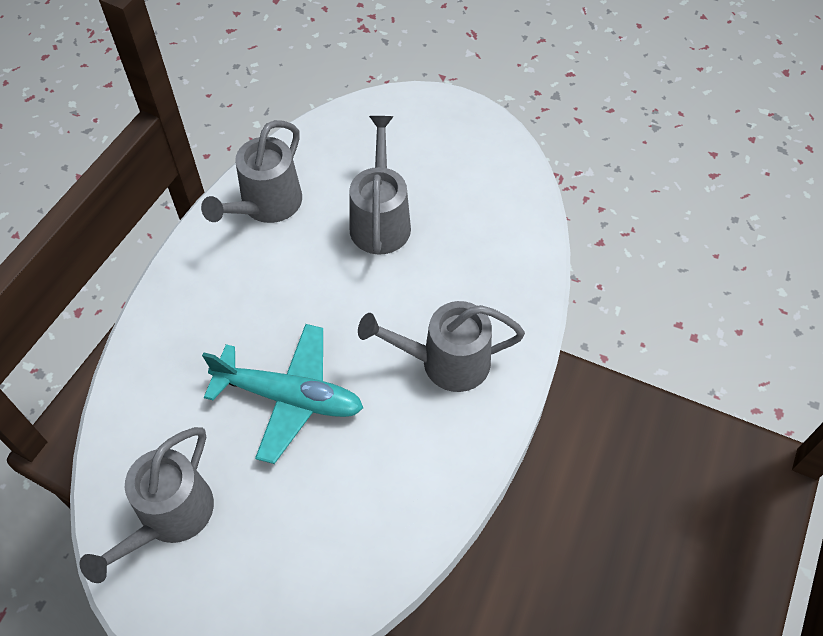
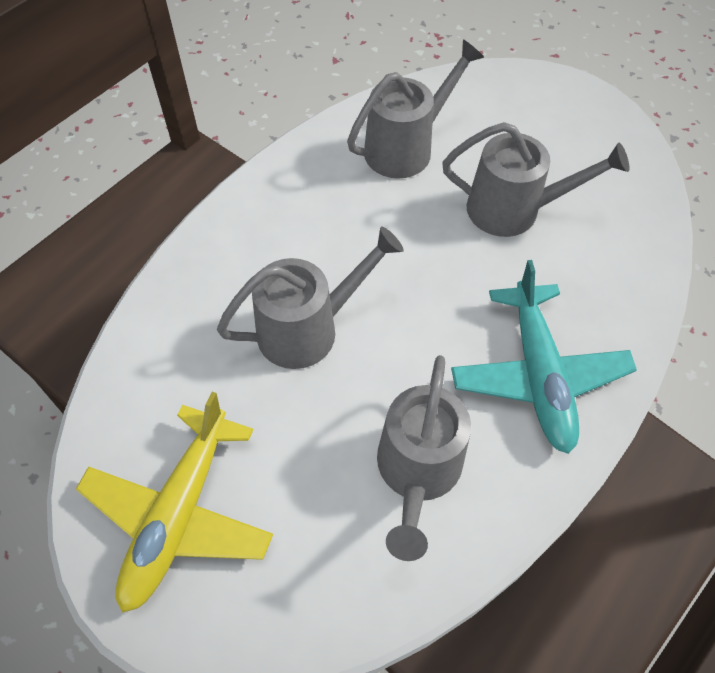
yellow plane: none = 0 -> [76,392,273,613] = 1

